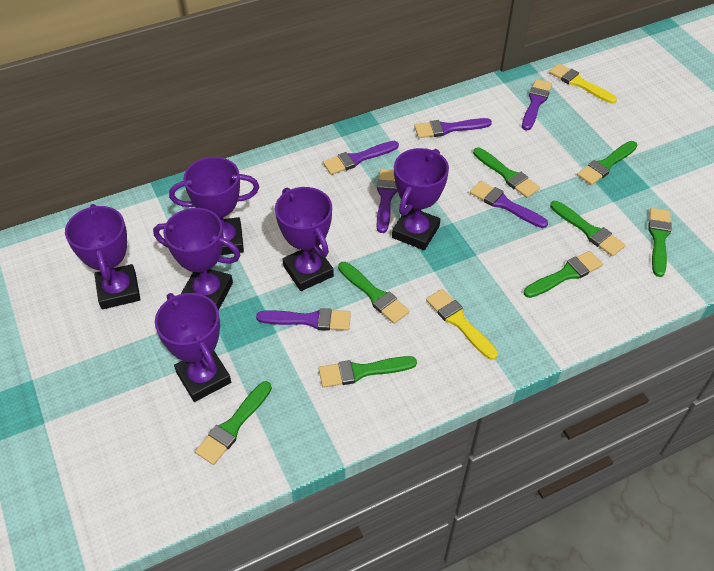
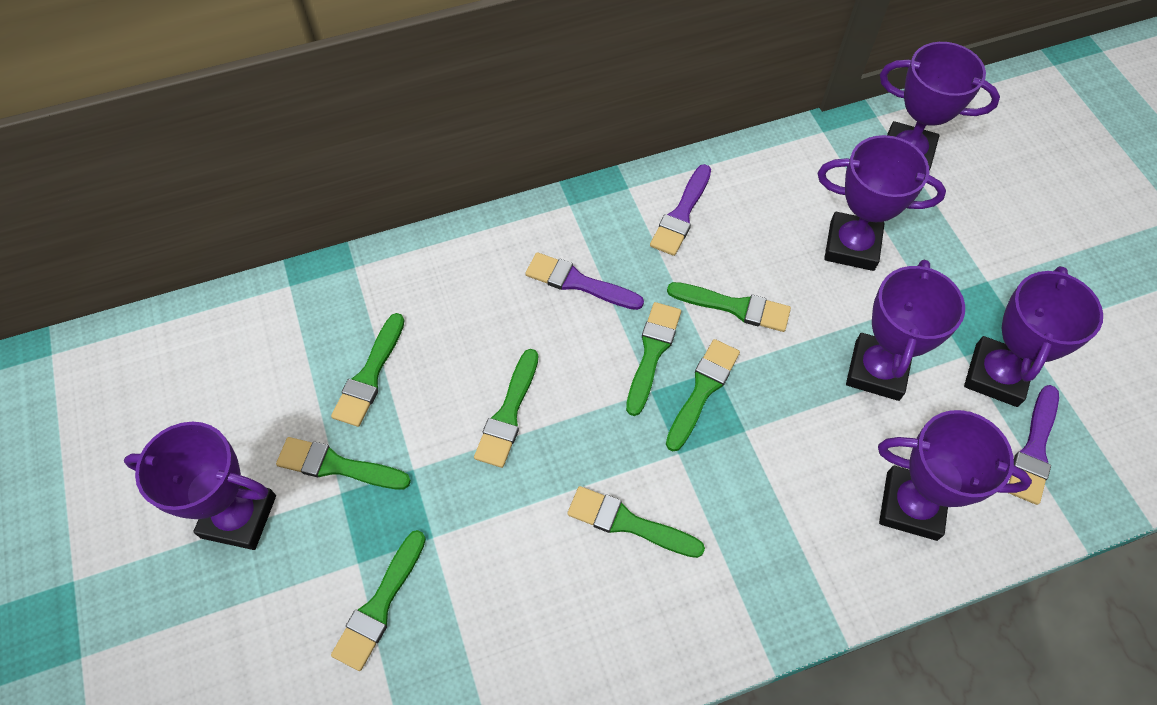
purple brush: [256,308,351,331] [323,141,399,175] [377,169,397,233] [414,118,492,138] [470,181,548,228] [522,79,552,130] = 6 -> [525,252,644,310] [650,164,711,256] [1009,385,1059,505] = 3
yellow brush: [426,289,498,360] [549,63,617,104] = 2 -> none = 0

